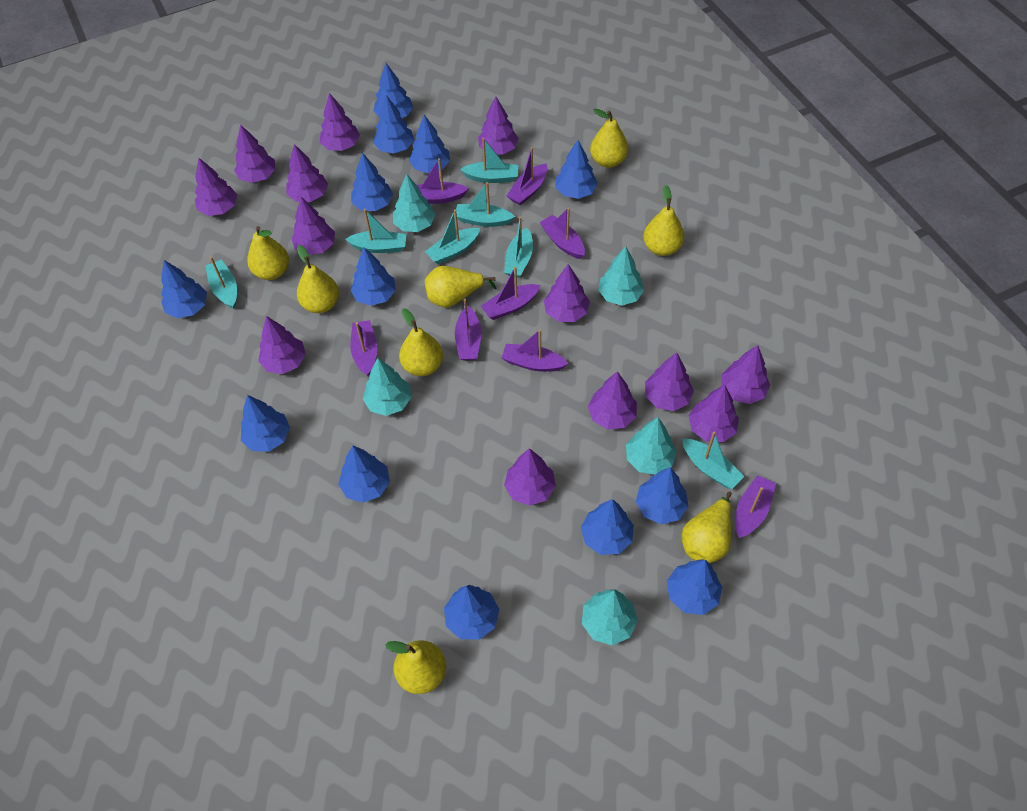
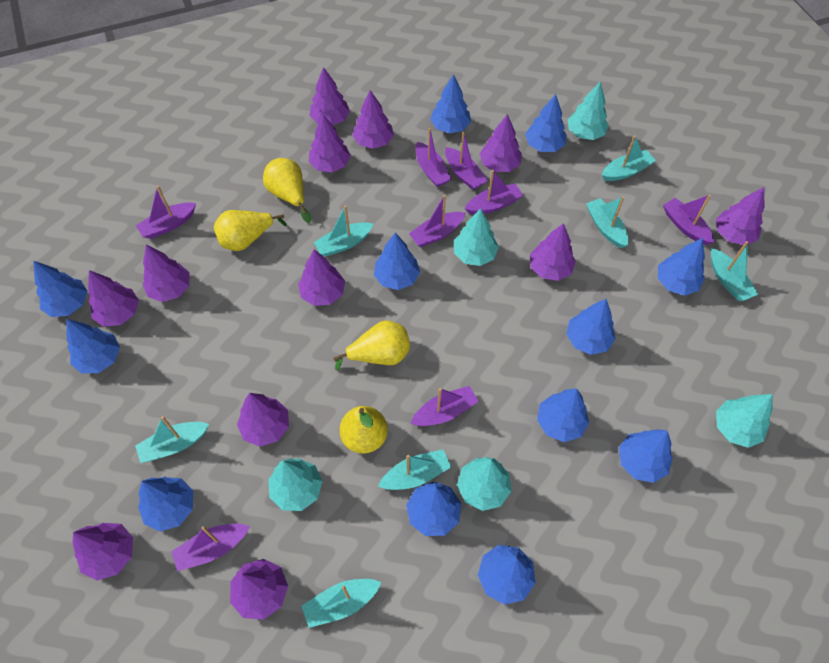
blue tree: [161,260,207,318] [241,395,290,452] [338,446,390,503] [350,247,396,306] [351,153,393,211] [373,95,414,154] [374,63,413,118] [409,115,450,173] [444,585,499,640] [555,140,598,199] [581,499,634,555] [636,467,689,524] [667,559,722,615] = 13 -> [33,261,87,317] [66,319,120,374] [138,477,193,532] [374,233,420,290] [406,482,461,536] [430,74,471,134] [478,545,535,605] [525,94,567,152] [537,388,589,442] [566,299,616,355] [619,430,673,483] [658,238,705,296] = 12
purple tree: [195,158,237,216] [234,124,276,183] [258,316,306,374] [286,144,328,202] [292,197,335,255] [320,93,360,151] [478,97,519,155] [504,448,556,506] [544,264,590,322] [588,371,637,429] [645,353,694,411] [689,385,739,442] [721,345,770,404] = 13 -> [73,523,133,580] [88,270,139,327] [143,245,189,302] [230,559,288,620] [237,393,289,447] [298,249,345,306] [309,67,350,125] [309,114,351,172] [352,90,394,149] [480,114,522,172] [530,223,576,281] [716,187,764,245] = 12
yellow pear: [247,226,289,280] [297,245,339,313] [385,640,446,694] [399,308,443,376] [425,266,496,308] [590,109,628,168] [643,185,684,256] [682,492,732,563] = 8 -> [214,210,287,251] [263,158,311,223] [334,321,410,371] [340,406,388,454] = 4

